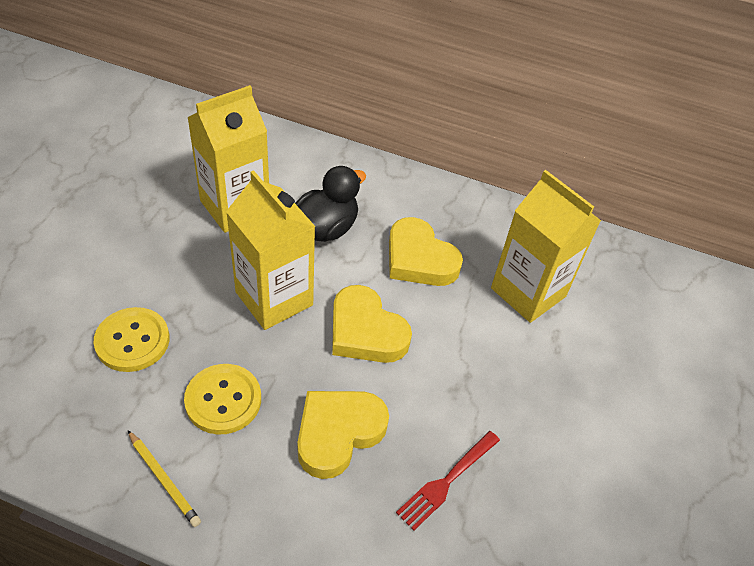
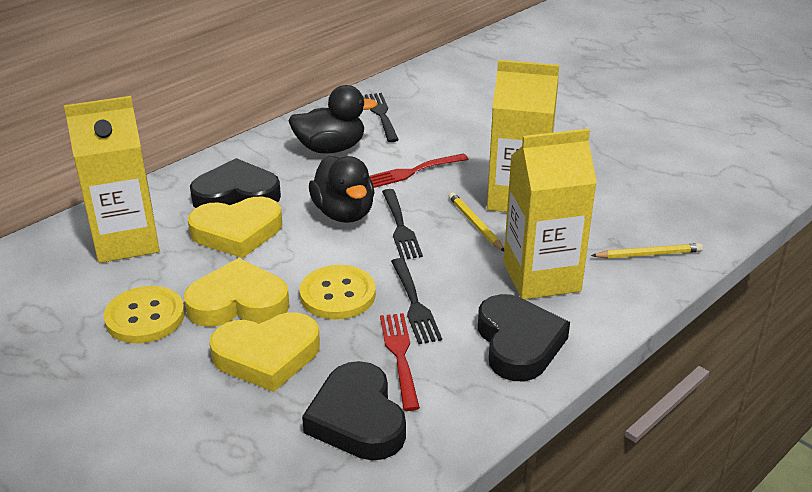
black duck: [295,166,366,242] = 1 -> [288,85,377,154] [309,156,375,223] = 2
black fork: none = 0 -> [365,93,399,142] [382,189,423,259] [391,258,442,344] = 3
black heart: none = 0 -> [190,158,281,208] [302,361,406,460] [478,294,570,381] = 3
red fork: [396,431,500,531] = 1 -> [369,153,469,188] [380,313,420,411] = 2
yellow pencil: [128,430,201,527] = 1 -> [449,192,504,251] [591,243,703,259] = 2

